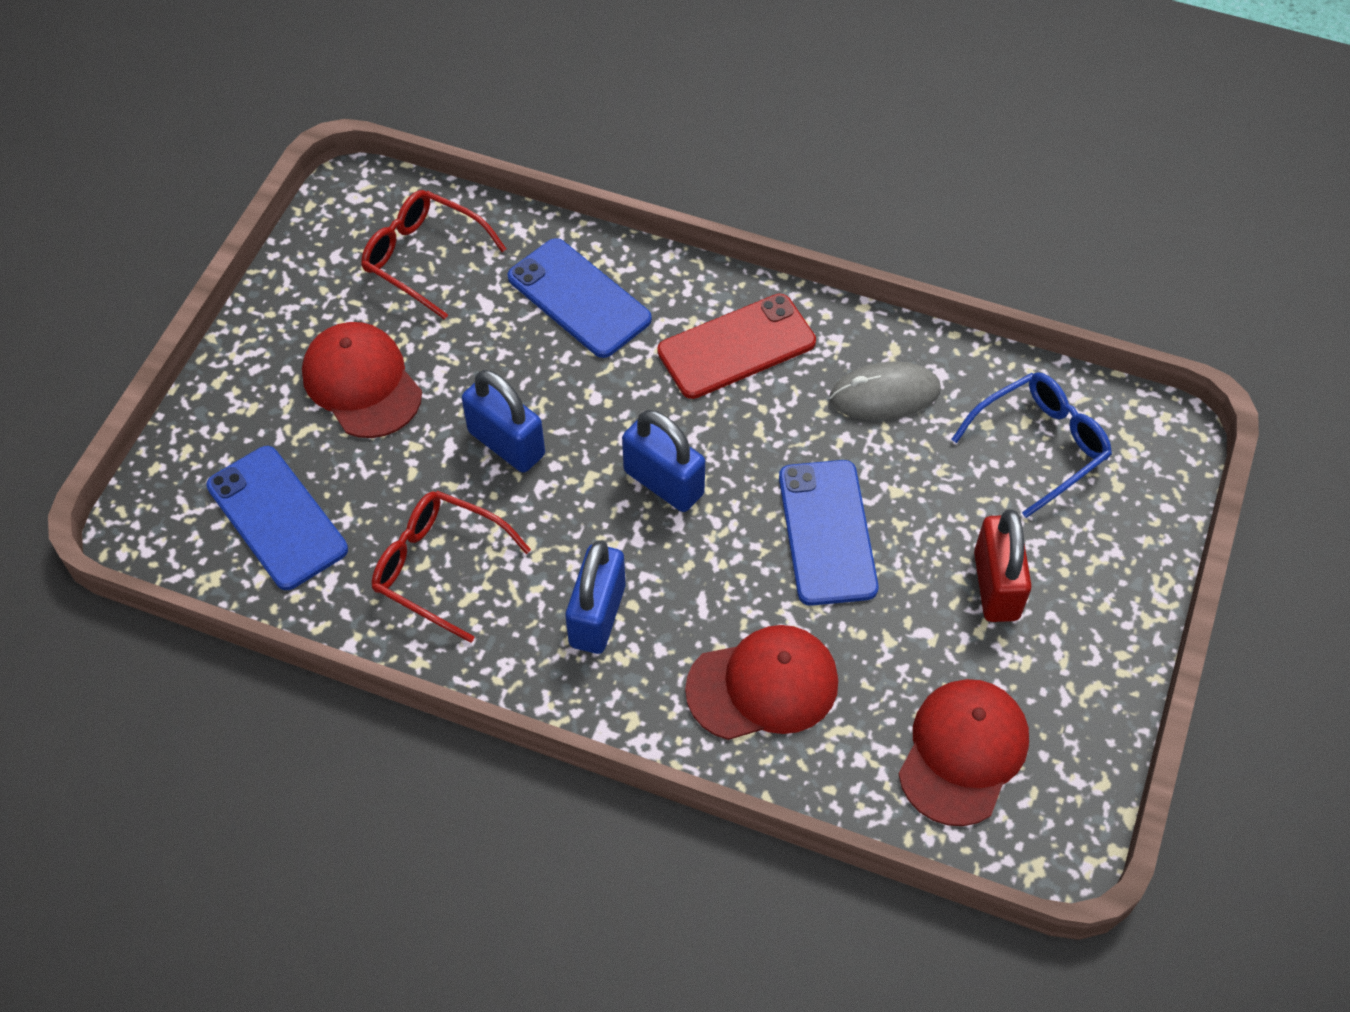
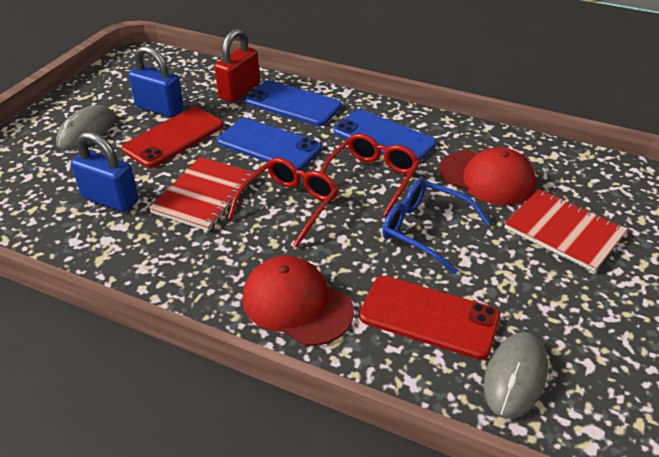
blue padlock: [462,370,545,473] [566,540,625,654] [622,410,705,512] = 3 -> [71,132,139,212] [128,46,184,118] = 2
grey mouse: [830,361,941,420] = 1 -> [56,105,115,150] [483,332,548,419] = 2
red cap: [302,322,422,438] [685,625,838,740] [898,679,1029,826] = 3 -> [242,256,354,346] [439,147,536,205] = 2
red notebook: none = 0 -> [149,157,254,231] [504,189,627,272] = 2
red phone: [657,294,816,399] = 1 -> [122,107,224,168] [359,276,500,360] = 2

